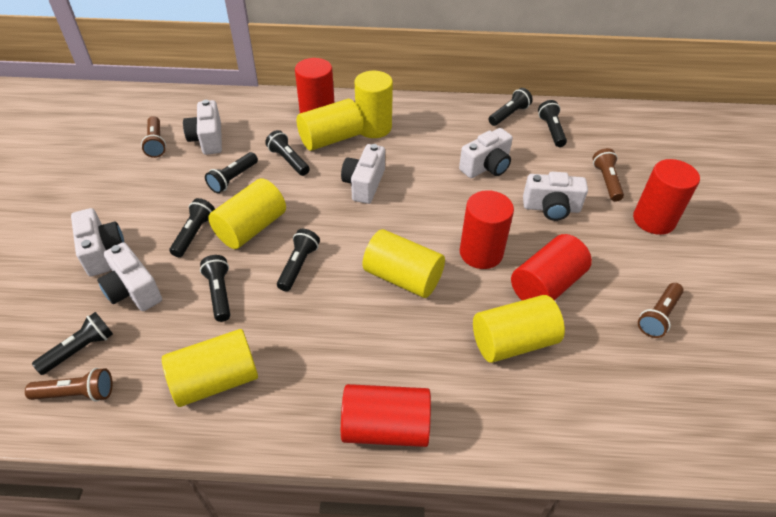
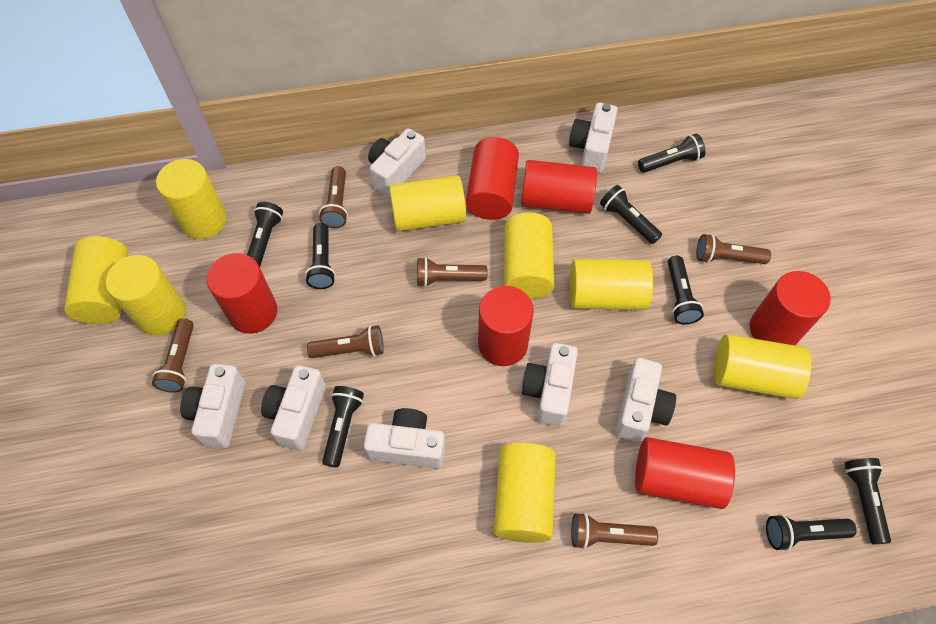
brown flashlight: [25,368,113,402] [141,116,166,158] [593,148,624,202] [638,283,684,338] = 4 -> [152,318,194,393] [307,325,384,358] [319,166,348,228] [417,257,487,287] [571,513,658,549] [696,234,771,264] = 6
red cylinder: [295,58,335,113] [341,384,431,447] [460,190,514,269] [511,234,592,301] [633,159,700,235] = 5 -> [206,253,277,334] [466,137,519,220] [478,286,534,366] [521,160,597,214] [635,437,735,509] [750,271,831,345] = 6
white camera: [71,208,125,276] [97,242,162,311] [183,100,222,155] [341,144,385,204] [459,128,513,178] [523,172,588,221] = 6 -> [180,364,245,448] [261,365,326,451] [364,408,445,469] [368,128,426,197] [522,343,578,427] [569,103,618,172] [615,358,676,443] = 7
yellow cylinder: [162,329,258,407] [208,178,286,249] [297,99,363,151] [355,71,393,138] [362,229,445,298] [473,295,565,363] = 6 -> [64,236,128,324] [106,255,186,335] [156,159,227,239] [389,175,466,232] [494,443,556,543] [504,212,554,299] [569,259,653,310] [714,334,812,399] = 8

